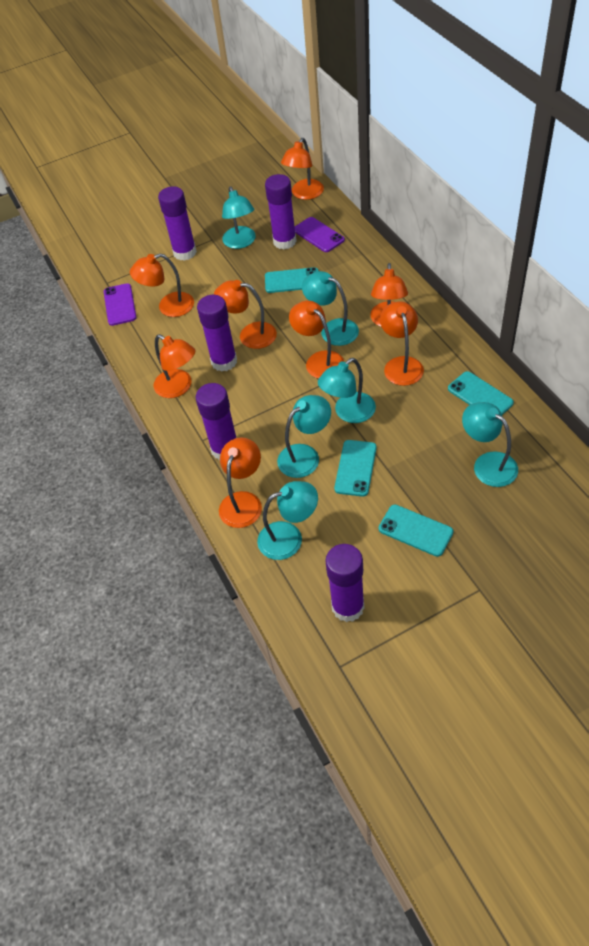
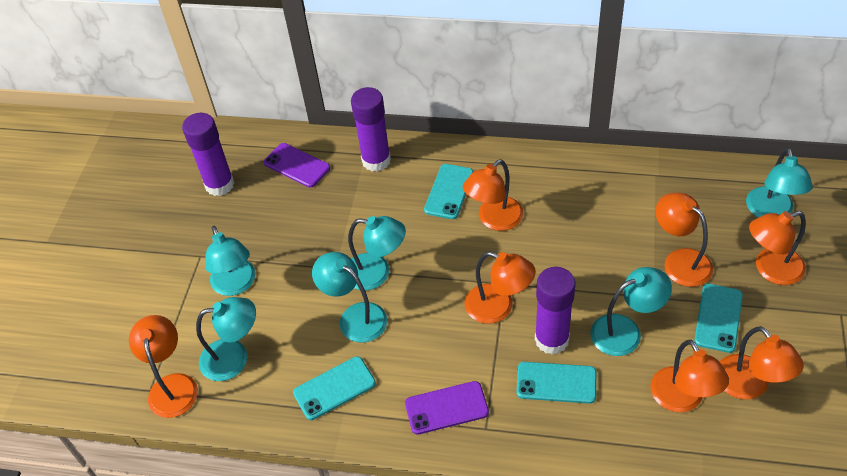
orange lamp: [130,254,194,317] [153,334,195,398] [214,280,277,349] [219,437,262,528] [281,138,324,200] [289,300,344,379] [370,263,408,327] [380,301,424,386] = 8 -> [129,315,198,418] [463,159,523,231] [464,252,536,324] [650,340,729,412] [656,193,713,287] [720,326,804,400] [749,211,806,285] = 7
purple glue stick: [158,186,197,261] [196,383,236,460] [197,295,237,372] [265,174,297,249] [325,544,365,622] = 5 -> [182,113,234,196] [351,87,391,172] [535,267,576,355] = 3

